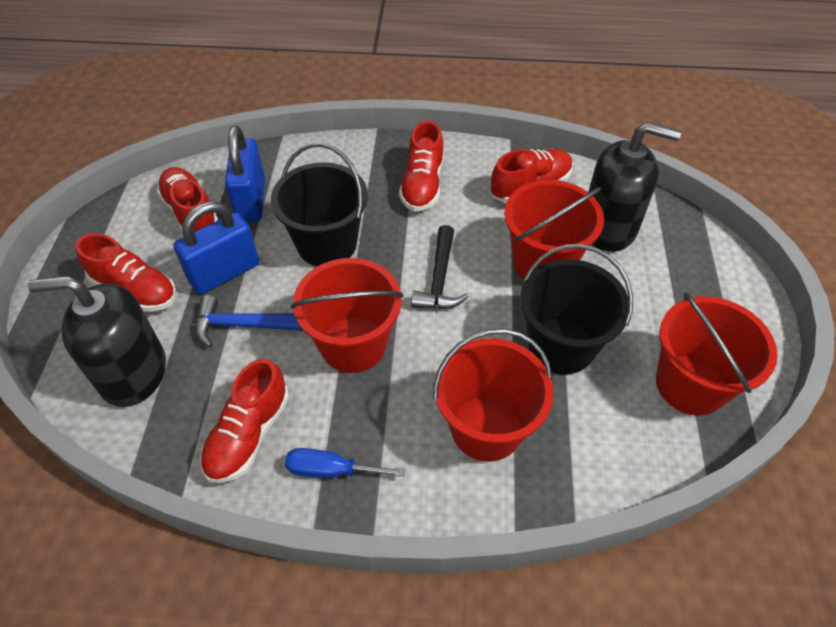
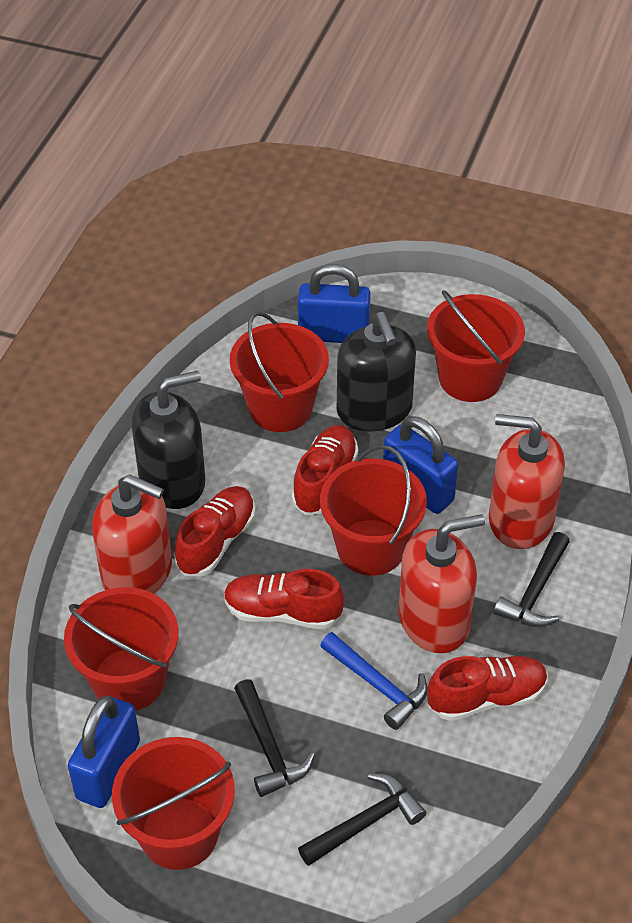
black bucket: [271,143,368,266] [520,244,633,374] = 2 -> none = 0
black hammer: [411,225,469,309] = 1 -> [234,679,315,797] [298,774,426,866] [494,532,570,627] = 3
blue padlock: [173,202,259,294] [225,125,265,222] = 2 -> [68,696,140,808] [298,264,371,343] [383,416,458,514] = 3
blue screwdriver: [285,448,405,478] = 1 -> none = 0
red bucket: [291,258,404,373] [433,328,553,462] [504,180,604,279] [656,292,778,415] = 4 -> [64,587,179,711] [112,737,235,870] [230,311,329,432] [320,445,427,576] [427,290,525,402] = 5
red shoe: [75,233,176,312] [157,167,218,232] [200,358,289,483] [399,121,444,212] [490,149,573,203] = 5 -> [174,486,255,577] [224,569,344,629] [291,425,358,515] [427,656,548,721] = 4
red soap dispenser: none = 0 -> [92,474,172,594] [398,514,485,653] [489,414,565,549] = 3

